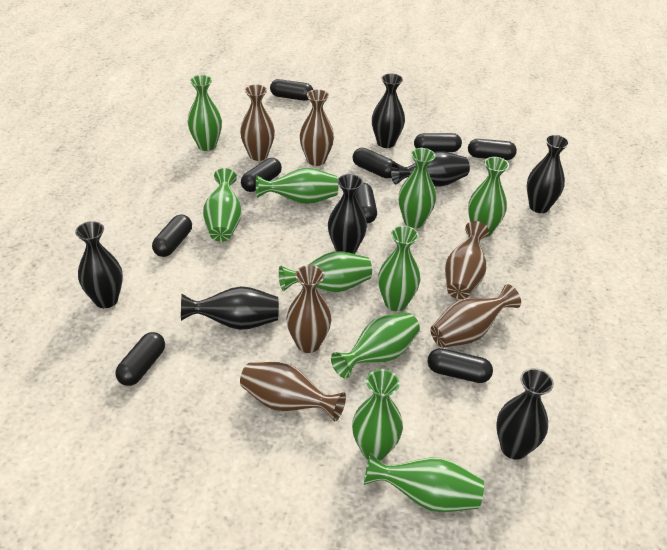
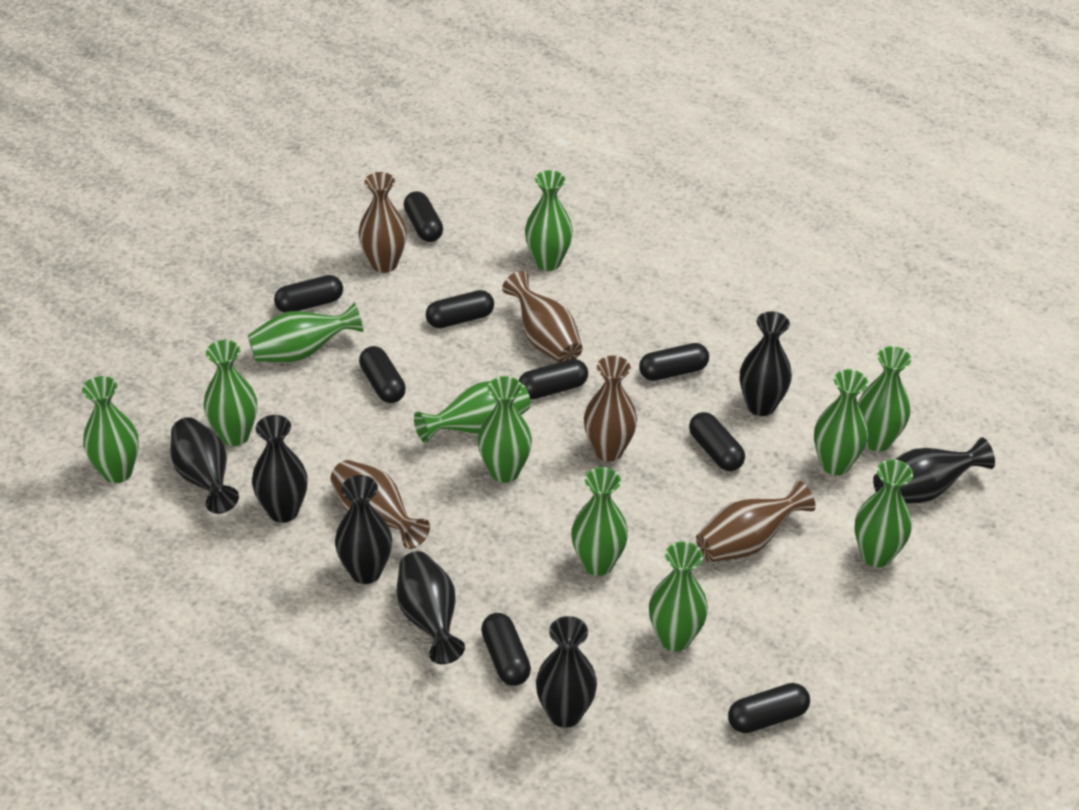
brown vase: [240,84,275,161] [240,362,346,422] [287,265,331,353] [300,89,334,166] [430,284,521,348] [445,221,489,299] = 6 -> [330,460,430,549] [359,172,407,273] [502,271,582,363] [584,355,637,461] [696,481,816,562] = 5
green vase: [188,75,222,151] [203,168,242,242] [256,168,338,204] [279,251,372,292] [331,313,420,378] [352,369,403,461] [364,453,484,512] [378,226,420,311] [399,148,436,228] [468,157,509,237] = 10 -> [82,376,139,483] [204,340,257,446] [248,302,363,363] [414,381,531,443] [478,376,532,483] [525,170,573,271] [571,467,628,576] [649,541,708,652] [814,369,868,475] [855,459,913,567] [858,346,911,452] = 11

